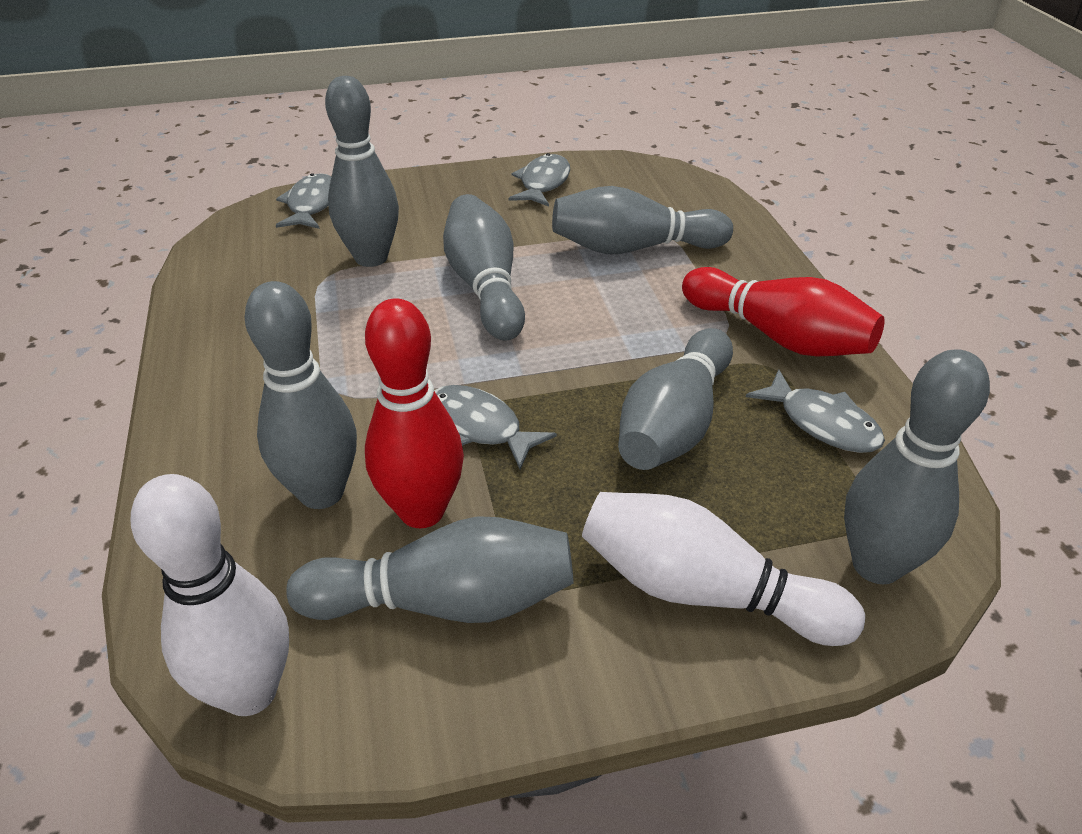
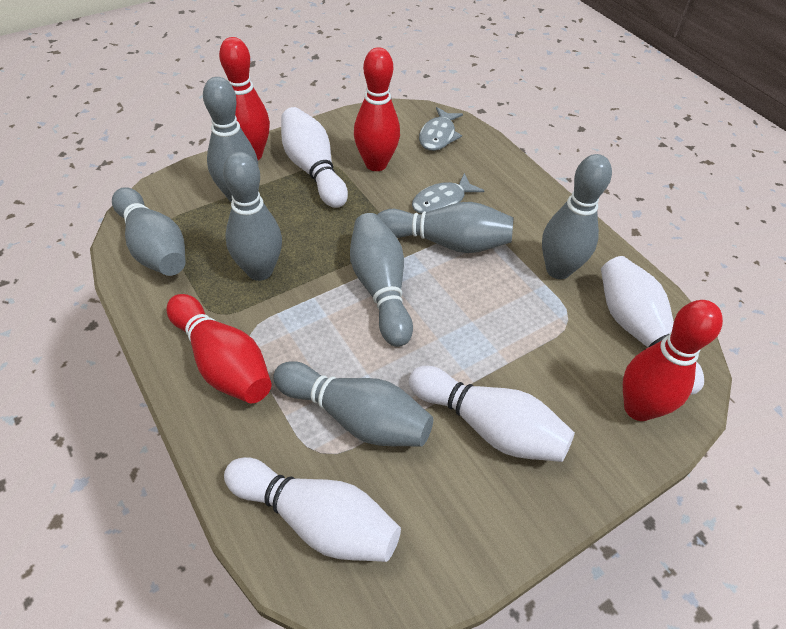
grey fish: [276,173,331,229] [434,385,557,469] [509,153,570,207] [746,369,885,453] = 4 -> [412,173,484,214] [419,107,463,151] = 2
red bowling pin: [365,298,464,528] [682,267,885,356] = 2 -> [167,294,272,403] [219,37,270,160] [354,47,400,171] [623,300,723,421] = 4
white bowling pin: [131,474,289,716] [582,492,865,646] = 2 -> [224,457,401,562] [281,107,348,208] [409,366,575,462] [601,256,704,395] = 4

